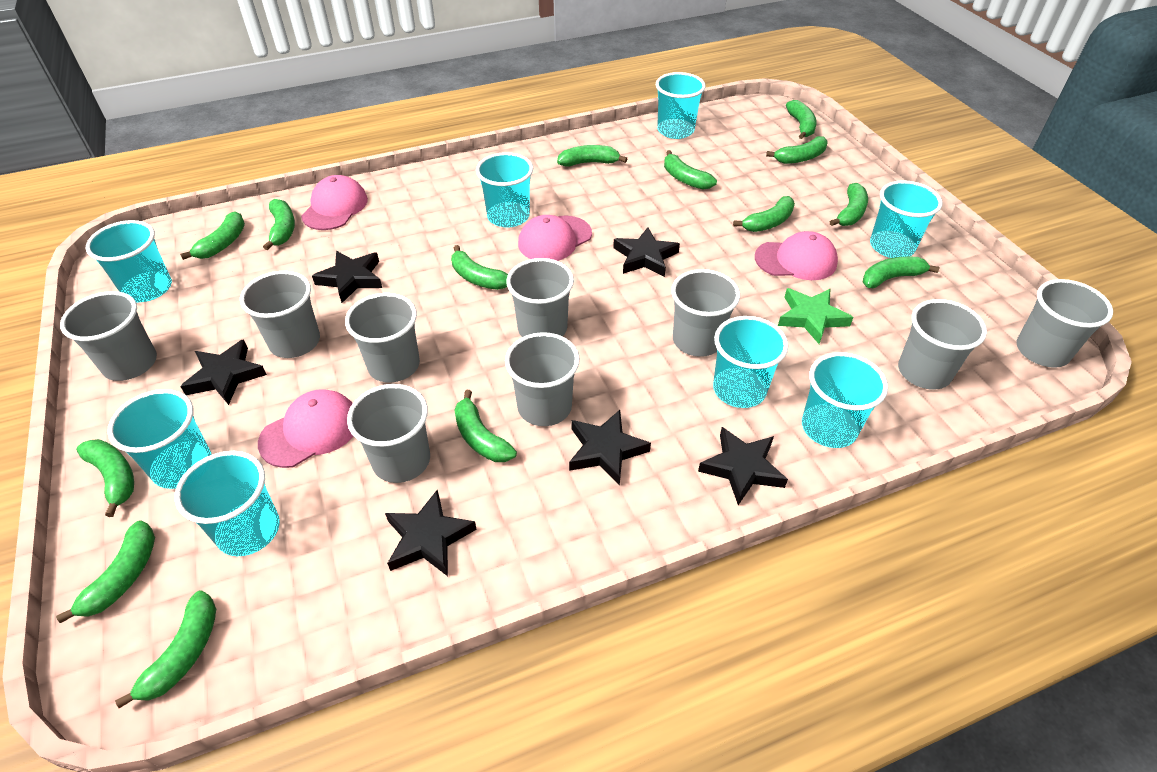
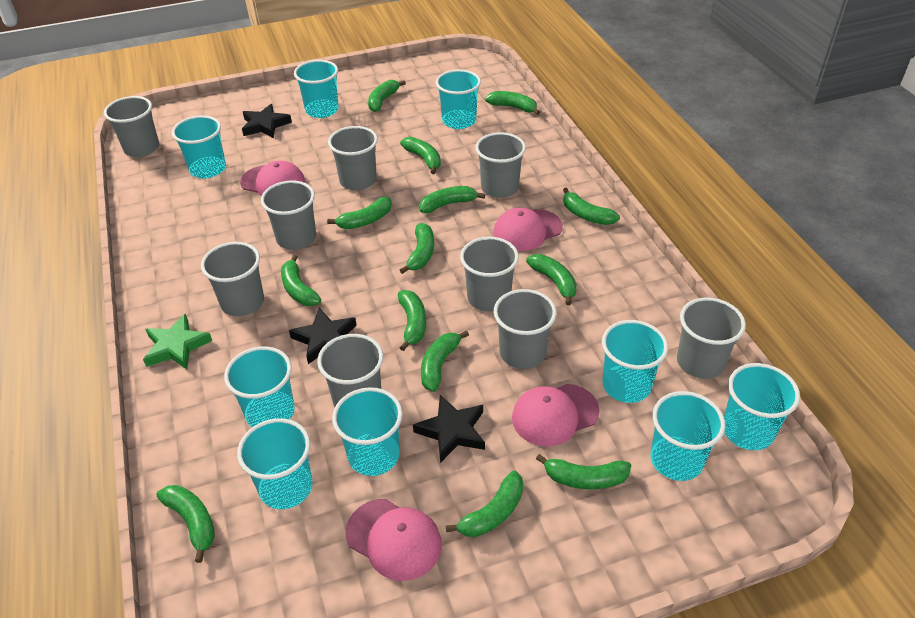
black star: [180,339,267,405] [312,251,382,303] [385,490,477,576] [569,410,651,486] [613,227,680,277] [698,427,788,505] = 6 -> [242,104,292,138] [289,308,357,364] [413,395,485,463] = 3
turquoise cup: [86,220,172,302] [107,389,212,489] [175,451,280,556] [476,152,533,228] [656,72,706,139] [713,316,788,408] [802,352,888,448] [870,180,943,258] = 8 -> [172,115,226,178] [224,346,295,427] [237,418,313,509] [294,60,339,118] [332,387,403,476] [436,69,481,129] [602,320,668,403] [651,391,726,481] [724,363,800,450] = 9

